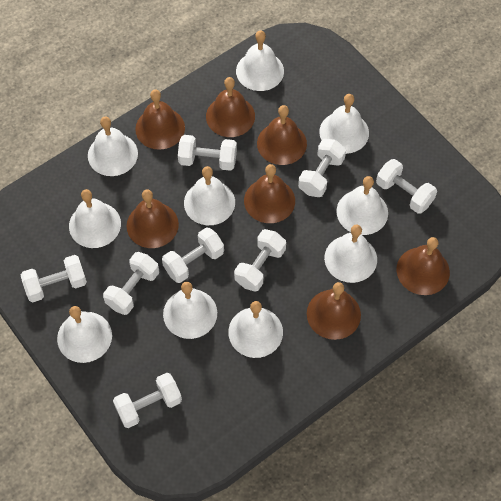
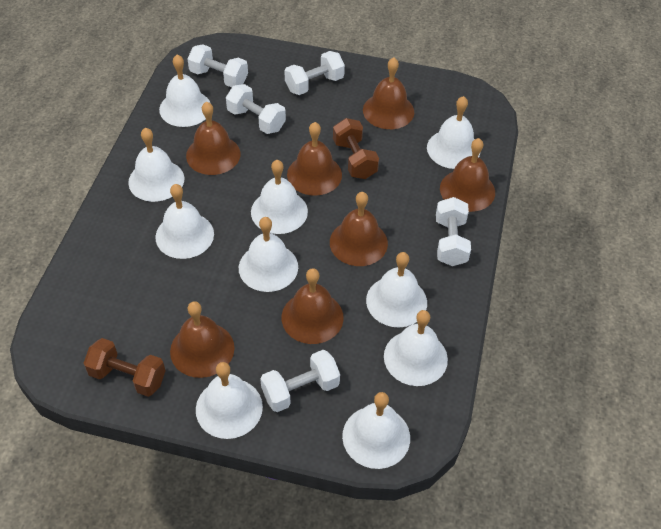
brown dumbbell: none = 0 -> [83,338,166,397] [333,118,379,179] = 2
white dumbbell: [21,255,87,302] [103,252,159,315] [113,373,182,428] [162,227,224,283] [178,135,237,171] [234,229,286,291] [298,139,346,197] [376,159,437,214] = 8 -> [187,44,248,87] [226,84,286,134] [260,350,340,412] [285,51,345,95] [436,197,471,266] = 5

